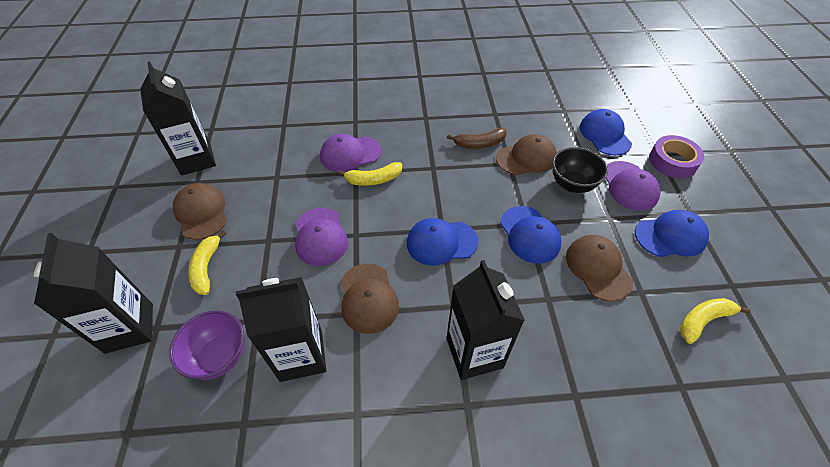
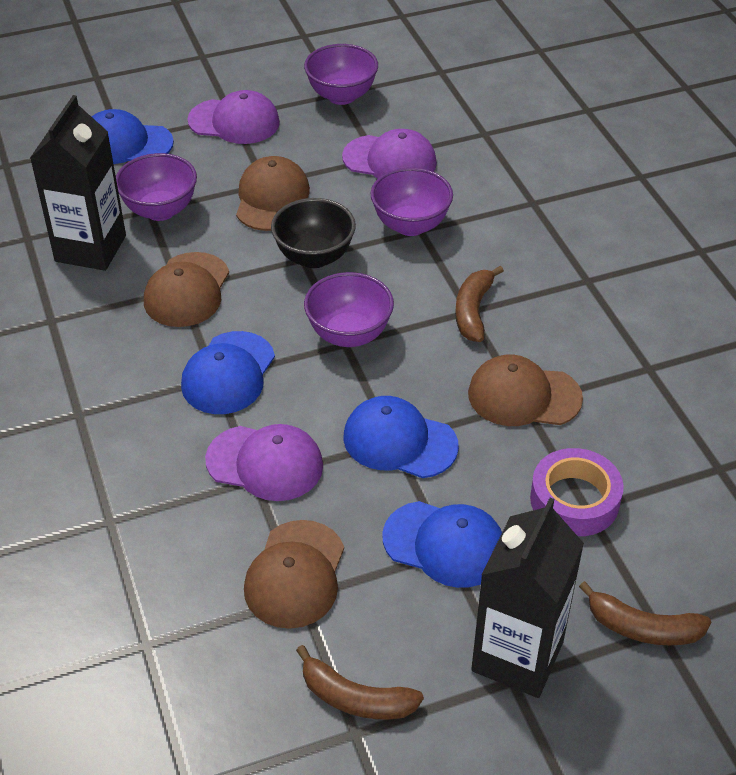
black carton: [34,233,153,354] [140,62,216,176] [236,277,326,382] [447,260,525,380] = 4 -> [30,95,126,271] [471,498,584,698] = 2
brown banana: [447,128,507,149] = 1 -> [296,645,424,719] [455,266,504,342] [579,581,711,646] = 3
purple bowl: [169,310,244,380] = 1 -> [116,153,197,221] [304,44,378,105] [304,272,394,347] [371,167,453,236] = 4
yellow banana: [188,230,226,295] [338,162,402,186] [680,298,751,344] = 3 -> none = 0

